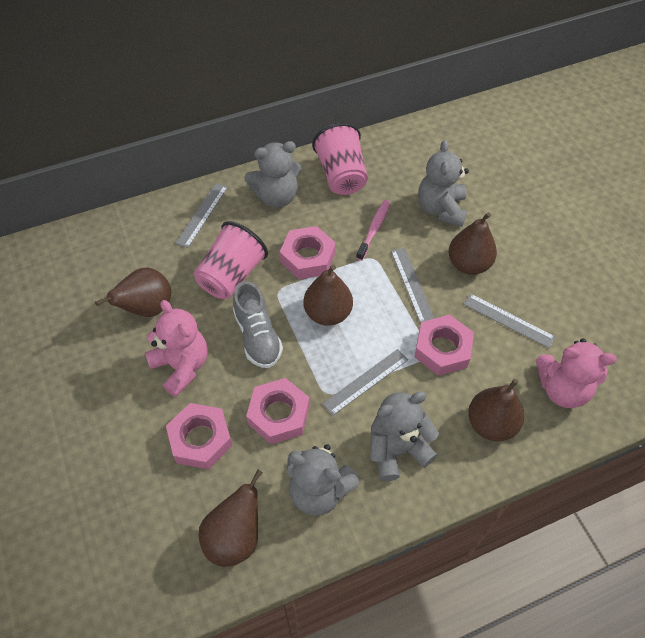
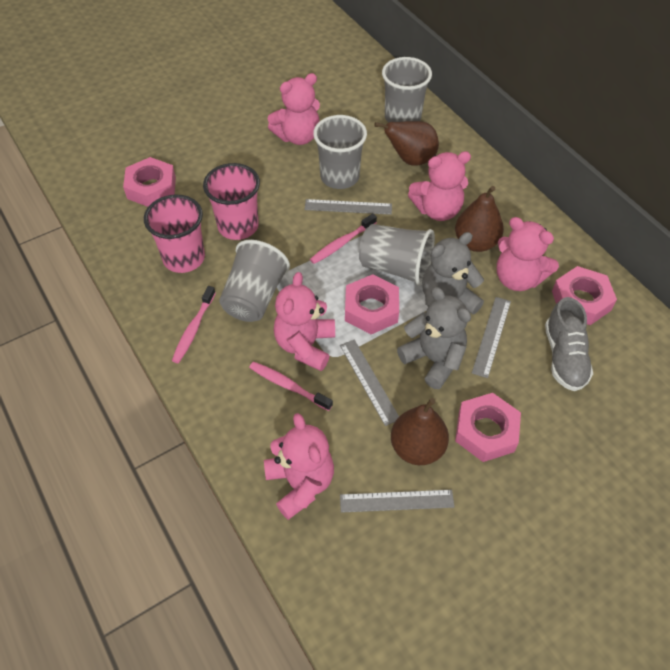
brown pear: [95,268,171,317] [199,469,263,567] [304,265,353,326] [449,212,497,275] [468,379,524,441] = 5 -> [374,121,439,166] [391,398,449,465] [455,186,504,252] = 3
grey cup: none = 0 -> [219,240,290,322] [313,115,367,189] [359,224,435,286] [382,57,432,123] = 4
grey teddy bear: [244,141,302,208] [287,444,359,516] [370,392,439,482] [418,140,469,227] = 4 -> [397,287,471,389] [422,232,484,314] = 2
pink teddy bear: [145,300,208,397] [536,338,617,408] = 2 -> [264,413,334,520] [268,73,320,145] [274,272,335,371] [408,151,471,221] [497,217,559,291] = 5
pink toothbrush: [356,200,390,261] = 1 -> [172,286,216,363] [249,362,333,411] [310,213,377,264] = 3

